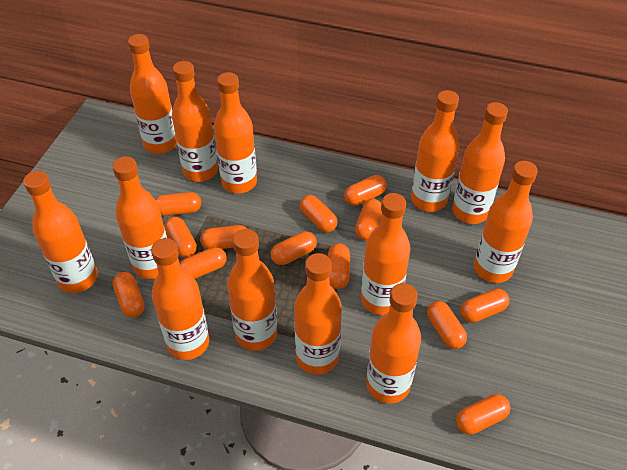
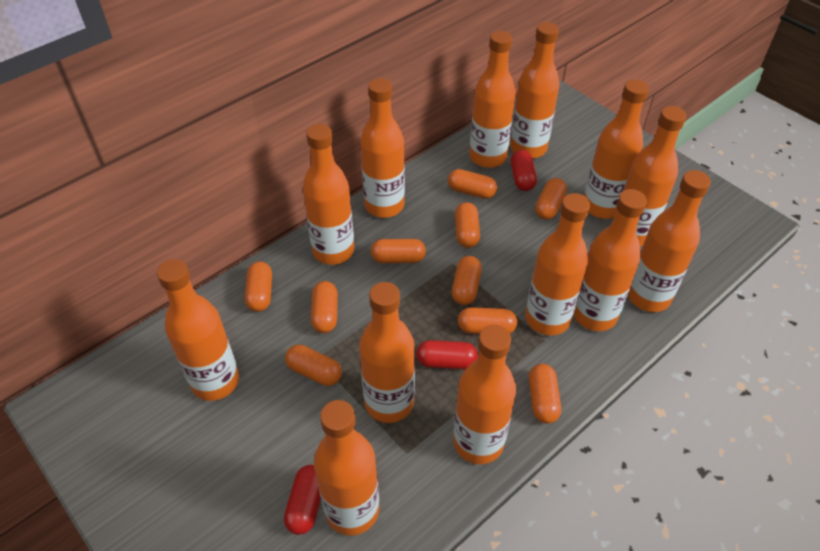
orange capsule: [112,272,145,318] [155,192,201,216] [164,217,197,258] [180,247,227,279] [200,225,247,249] [271,231,317,265] [299,195,338,233] [328,243,350,289] [344,175,387,206] [355,199,382,240] [427,301,467,349] [456,394,511,434] [460,288,510,323] = 13 -> [245,261,272,312] [285,345,342,386] [311,281,338,333] [371,239,426,263] [448,169,497,199] [452,256,482,305] [455,202,480,248] [458,307,517,334] [529,364,561,424] [535,178,567,220] = 10
red capsule: none = 0 -> [284,465,321,535] [416,340,478,369] [511,150,537,191] = 3

